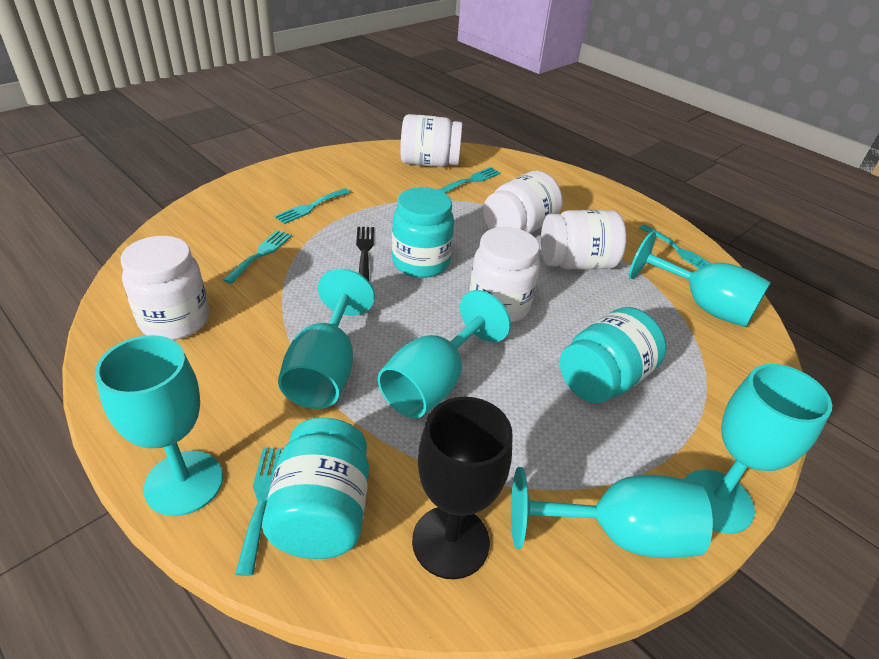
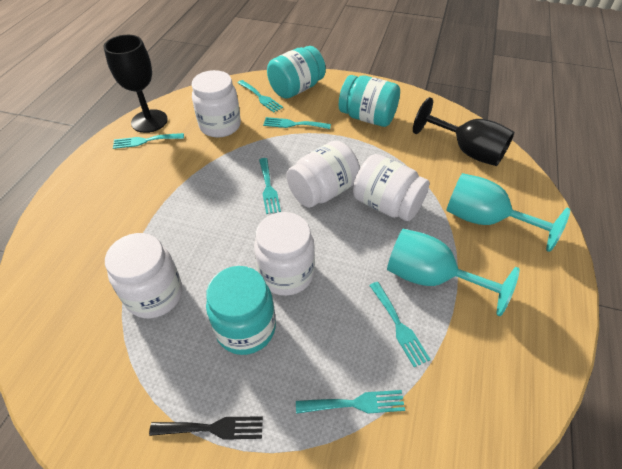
black goblet: [412,397,513,579] = 1 -> [104,35,168,133] [413,97,514,166] = 2
turquoise fork: [223,230,292,284] [235,448,281,576] [275,188,351,224] [438,167,501,193] [640,225,712,269] = 5 -> [113,133,184,149] [238,80,283,113] [259,158,281,214] [263,117,331,129] [296,390,405,414] [369,282,431,367] = 6
turquoise goblet: [95,335,223,516] [278,269,375,409] [378,290,511,418] [511,467,713,558] [629,231,771,327] [685,364,832,534] = 6 -> [387,229,519,316] [446,173,570,252] = 2

